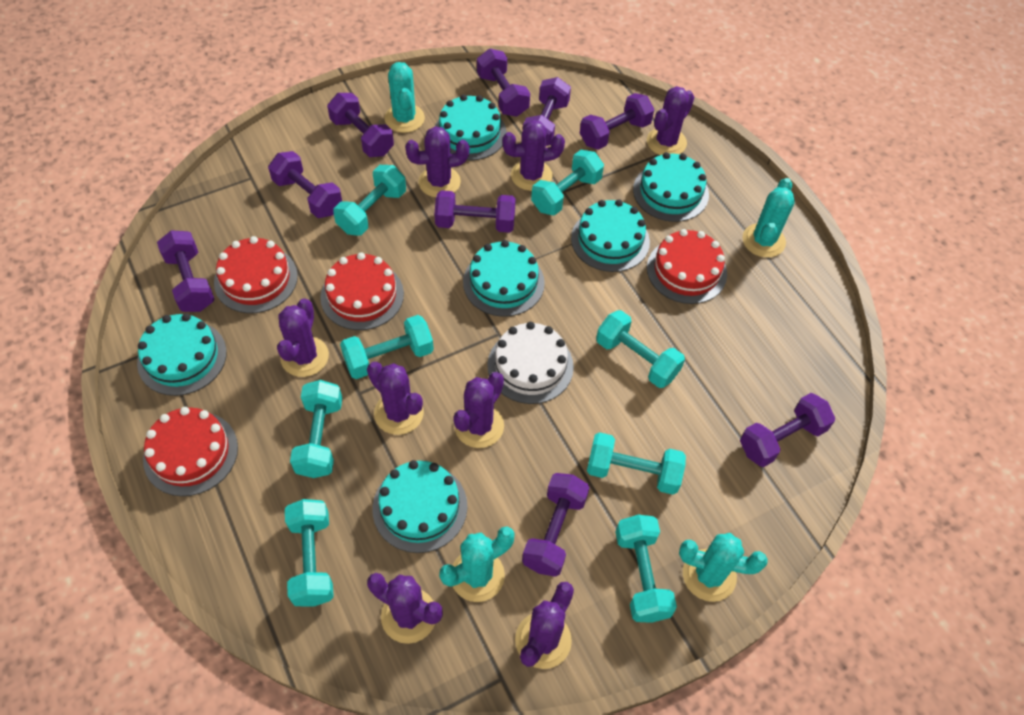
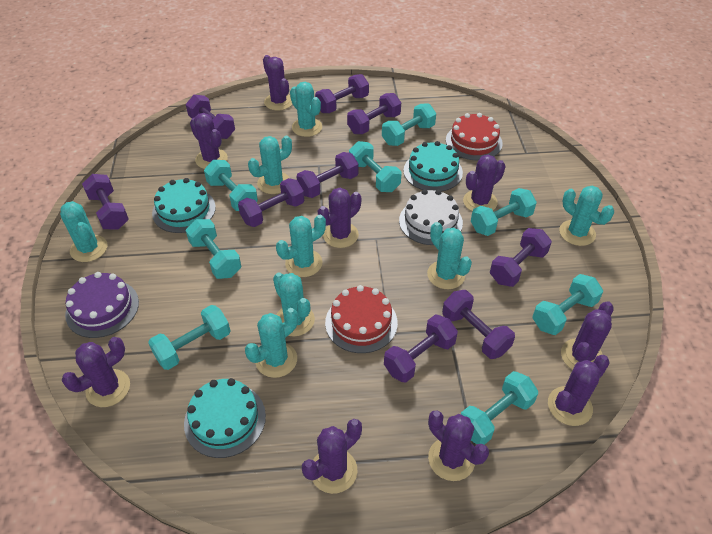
purple cactus: [277,298,329,377] [367,362,424,435] [367,573,443,644] [405,126,469,197] [453,372,504,448] [502,120,565,191] [515,582,574,669] [647,86,694,155] = 8 -> [62,337,130,407] [190,113,228,169] [263,55,292,111] [302,419,362,494] [318,188,361,248] [428,410,489,481] [463,155,506,211] [548,355,610,426] [561,301,614,370] = 9
purple cake: none = 0 -> [65,272,139,338] = 1
red cake: [143,407,238,496] [214,236,298,313] [320,252,404,330] [647,229,727,304] = 4 -> [325,285,398,353] [446,113,503,160] = 2
turquoise cactus: [385,62,425,133] [439,526,515,602] [679,533,768,602] [742,178,795,258] = 4 -> [60,201,107,262] [245,308,298,378] [248,136,292,194] [273,272,315,336] [276,215,326,277] [290,82,322,137] [427,222,472,289] [559,186,614,246] = 8
turquoise cake: [137,313,227,396] [372,460,468,553] [435,94,507,160] [463,240,545,317] [571,199,650,272] [633,152,709,222] = 6 -> [152,178,216,233] [184,378,266,458] [403,141,463,191] = 3

